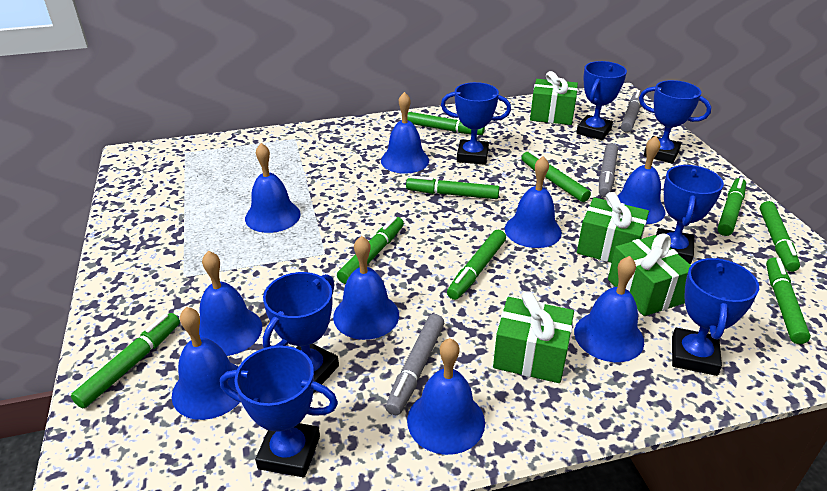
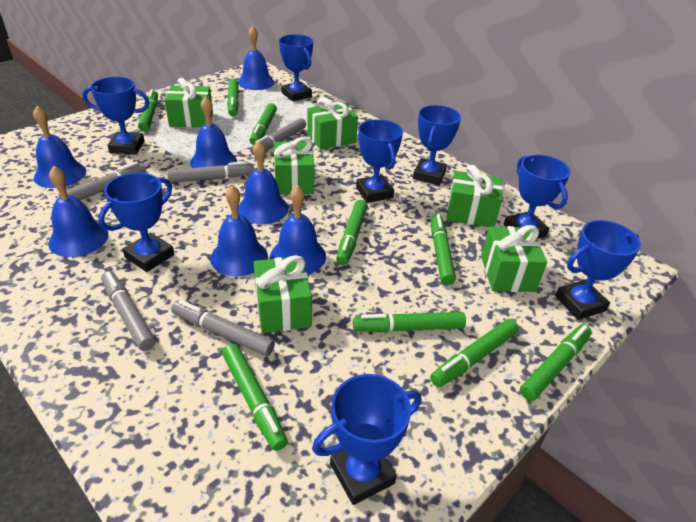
blue bell: [172,307,240,420] [199,251,262,356] [245,143,301,233] [333,236,399,340] [381,92,429,174] [407,338,485,455] [505,156,562,248] [574,256,644,362] [617,136,666,224] = 9 -> [33,106,86,188] [48,166,109,257] [190,96,237,168] [210,185,268,276] [238,26,274,90] [238,140,289,224] [270,185,326,274] = 7
blue trophy: [220,345,338,477] [263,272,339,394] [441,82,511,165] [576,61,627,140] [639,80,711,164] [656,165,724,265] [672,258,759,376] = 7 -> [82,77,150,155] [98,173,174,272] [279,34,313,101] [312,374,421,505] [356,119,403,203] [413,105,461,185] [504,155,571,239] [555,220,641,320] = 8
green gift: [493,291,574,383] [530,71,578,125] [577,192,649,263] [608,233,691,316] = 4 -> [165,78,213,127] [254,255,312,333] [274,137,314,194] [307,98,358,150] [447,165,503,227] [481,225,547,292] = 6
grey marker: [385,314,444,415] [599,143,618,197] [621,90,641,133] = 3 -> [58,162,146,200] [101,271,156,351] [167,161,254,183] [171,300,275,356] [250,118,306,155] = 5

